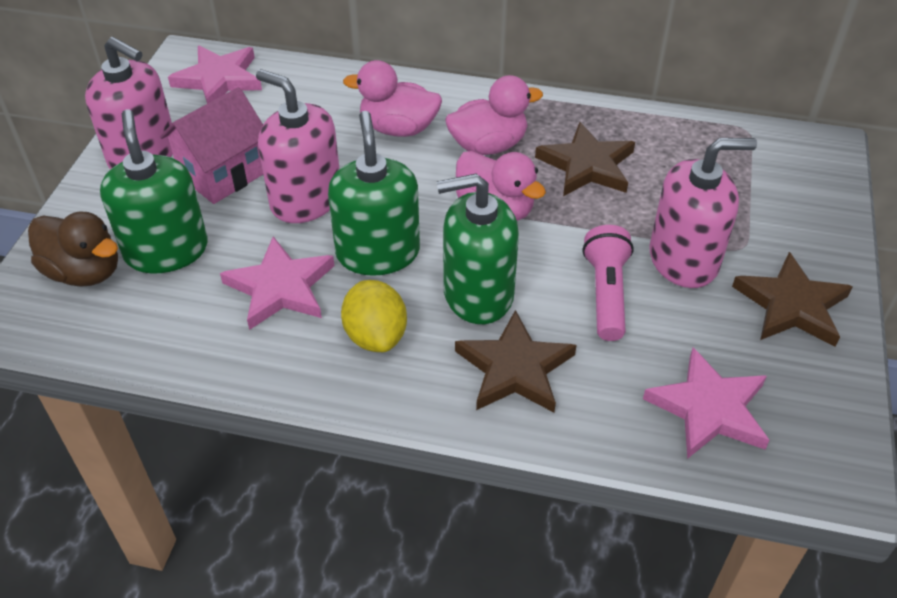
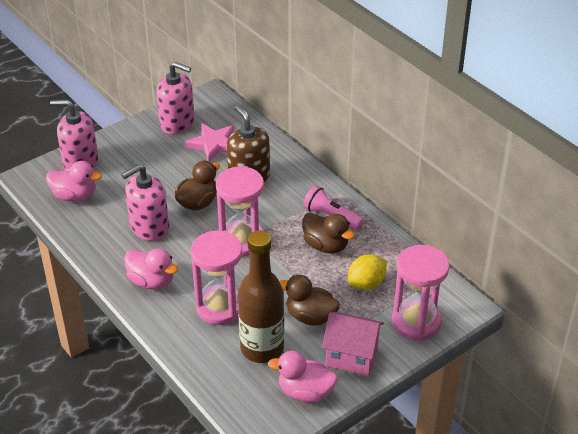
brown bottle: none = 0 -> [238,230,284,363] = 1
brown duck: [28,212,118,287] = 1 -> [175,160,220,210] [279,275,340,326] [302,213,355,253] = 3
brown soap dispenser: none = 0 -> [226,106,270,182] = 1
brown star: [455,310,577,412] [535,122,635,196] [732,252,853,347] = 3 -> none = 0
green soap dispenser: [100,109,208,274] [328,111,420,276] [437,174,519,324] = 3 -> none = 0
pink hourglass: none = 0 -> [191,230,242,325] [216,166,264,257] [392,245,449,341] = 3
pink star: [168,46,262,104] [220,236,335,330] [643,347,770,459] = 3 -> [185,123,234,162] = 1

